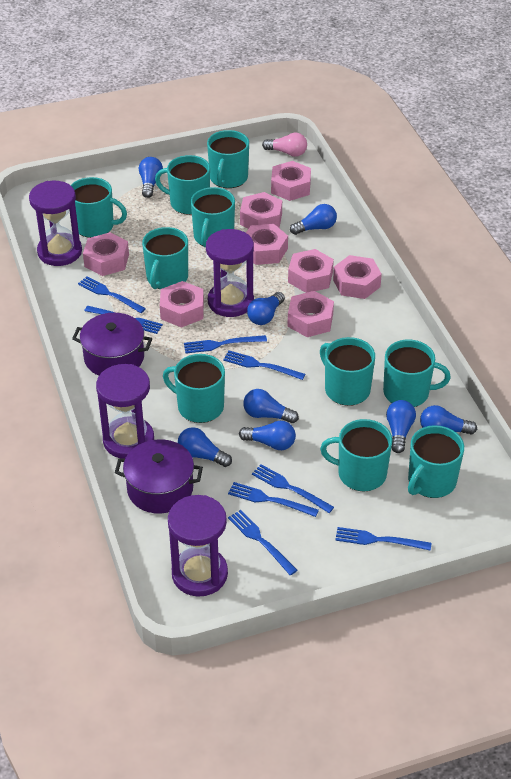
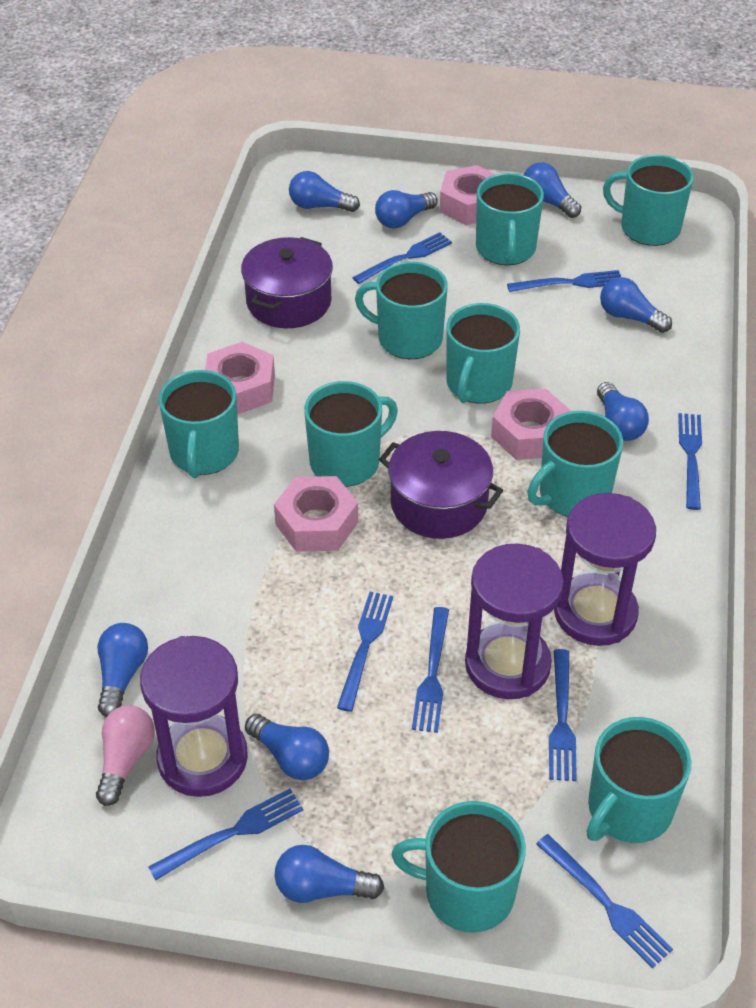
pink nut: [83,232,129,276] [160,281,204,328] [240,192,282,229] [246,224,288,265] [271,161,311,201] [287,291,334,337] [288,249,334,293] [333,255,382,299] = 8 -> [205,342,275,415] [274,476,358,552] [440,165,496,225] [491,388,571,460] = 4
purple hourglass: [29,181,82,266] [96,364,154,459] [168,495,228,597] [206,229,254,317] = 4 -> [140,636,248,797] [465,544,564,699] [554,493,656,646] = 3
turquoise mug: [71,177,127,238] [142,227,188,289] [155,155,210,215] [163,354,225,423] [191,187,235,247] [207,130,249,188] [320,337,375,406] [320,419,392,492] [383,340,451,407] [408,425,464,498] = 10 -> [159,370,239,478] [304,381,398,487] [355,261,448,359] [391,801,526,933] [446,303,520,404] [476,173,544,265] [527,411,623,517] [587,717,692,843] [603,155,694,246] = 9

